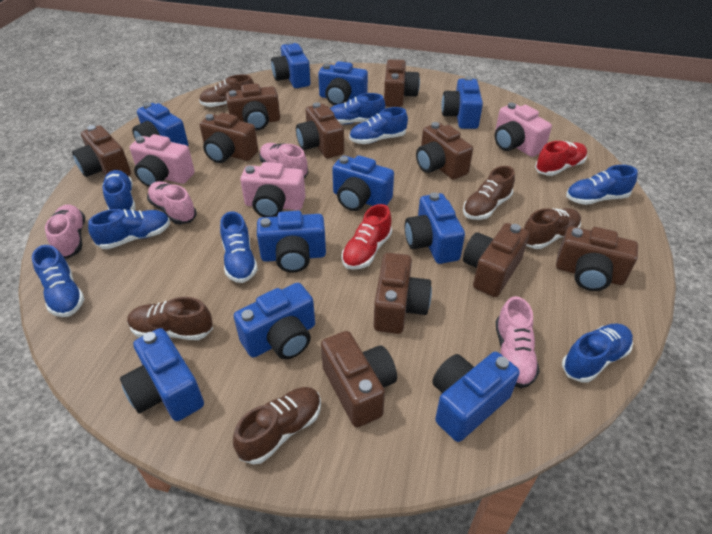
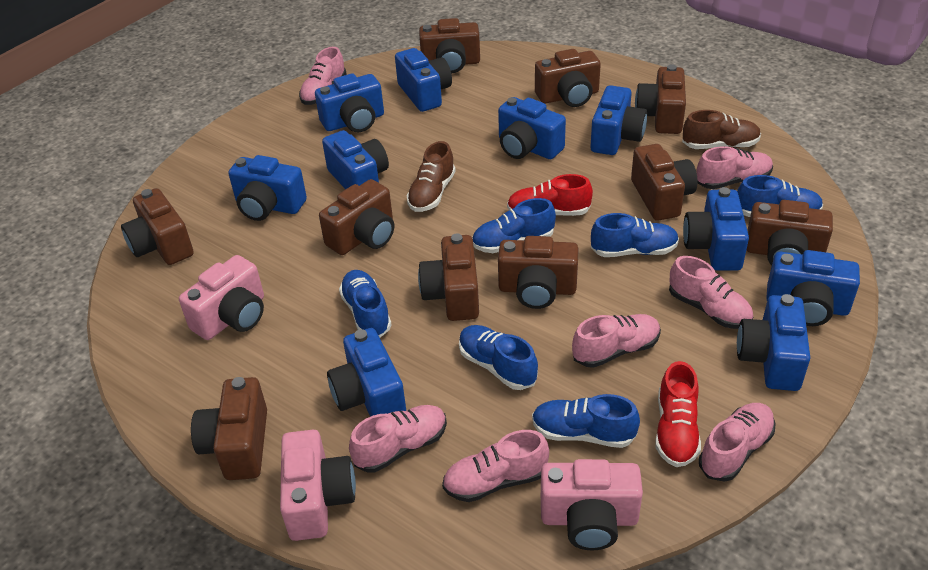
blue shoe: [32,245,84,317] [88,209,170,249] [103,170,136,210] [220,211,258,283] [330,93,385,124] [349,107,408,144] [562,323,633,383] [566,165,638,205] = 8 -> [339,270,392,338] [459,325,538,390] [472,198,556,253] [532,394,640,448] [591,213,679,257] [737,175,823,217] = 6
brown shoe: [127,297,213,340] [199,74,254,107] [233,387,321,464] [463,166,515,220] [524,208,581,249] = 5 -> [407,141,456,212] [682,110,761,149] = 2
pink shoe: [45,204,85,259] [147,181,197,224] [259,143,308,178] [496,296,540,388] = 4 -> [299,47,346,105] [349,405,447,473] [442,430,549,502] [572,314,661,368] [669,256,753,329] [696,146,773,189] [699,403,776,482] = 7

